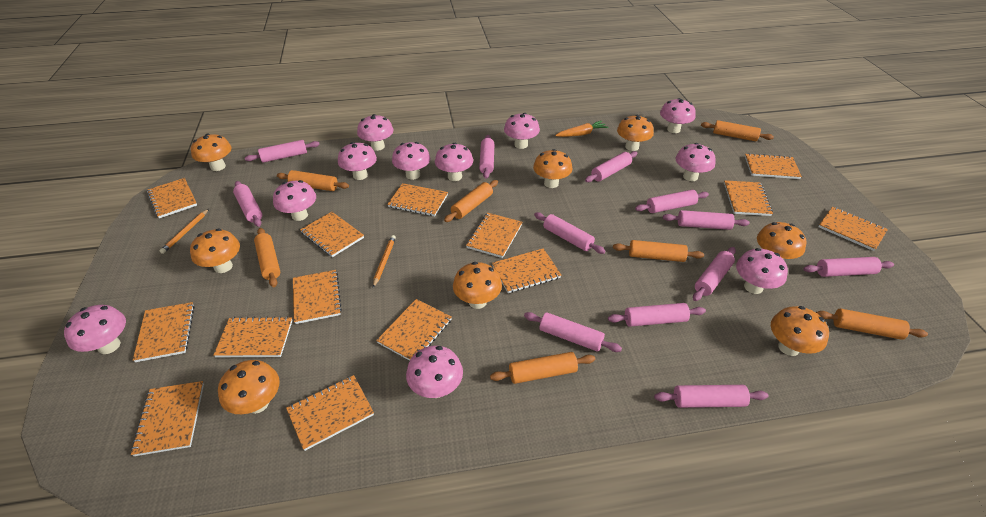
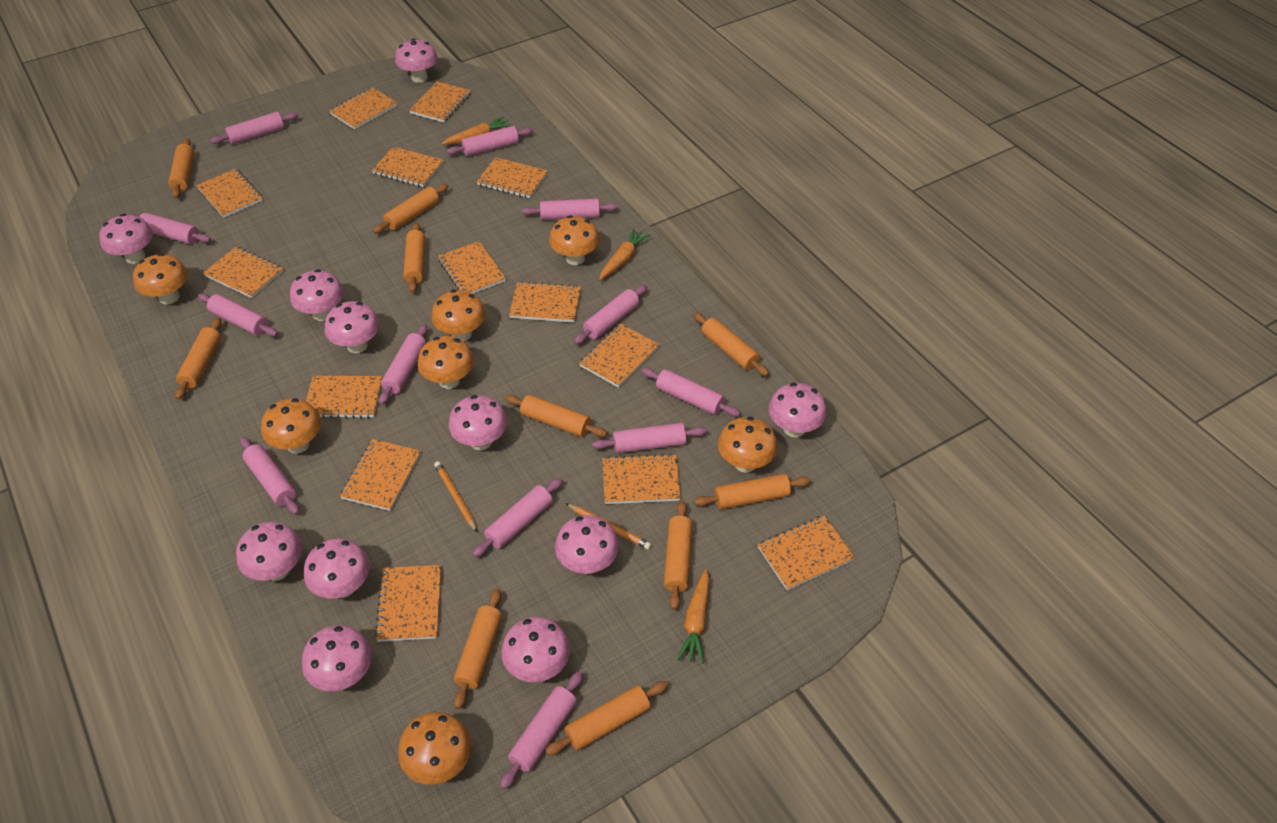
orange carrot: [555,121,608,137] = 1 -> [441,116,512,145] [599,228,650,280] [677,569,710,664] = 3
orange mushroom: [190,229,240,273] [191,134,232,171] [218,360,280,414] [453,262,502,309] [533,149,573,188] [617,115,654,151] [757,222,806,259] [771,306,829,356] = 8 -> [133,253,188,305] [261,398,321,454] [398,712,472,785] [418,336,474,389] [431,290,486,341] [549,215,600,265] [718,417,777,473] = 7
orange rolling pin: [254,228,280,287] [277,170,349,191] [444,180,498,222] [490,352,595,384] [613,240,704,262] [701,120,774,141] [816,309,928,340] = 7 -> [168,138,194,198] [175,318,221,400] [373,184,449,234] [403,223,425,293] [454,589,502,709] [505,395,607,437] [545,681,668,755] [664,501,692,610] [693,312,769,376] [694,474,811,509] = 10

